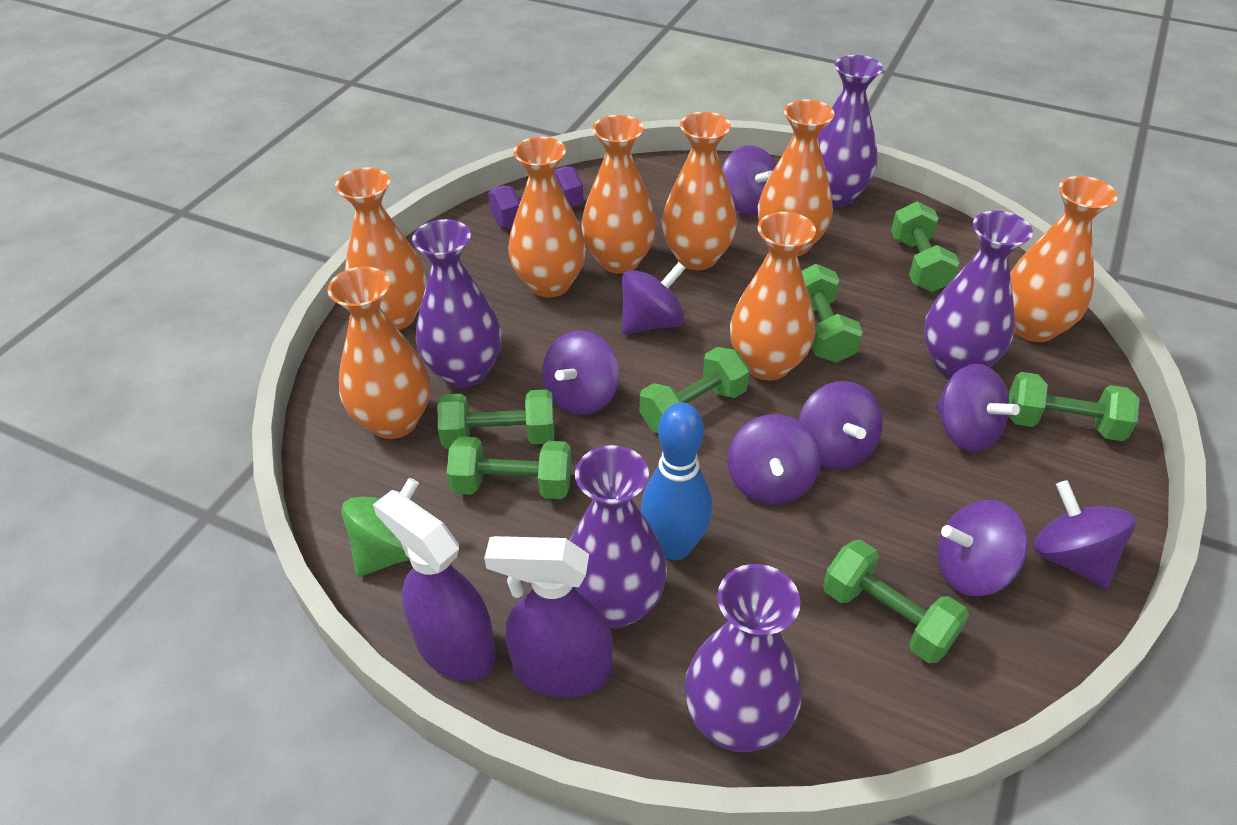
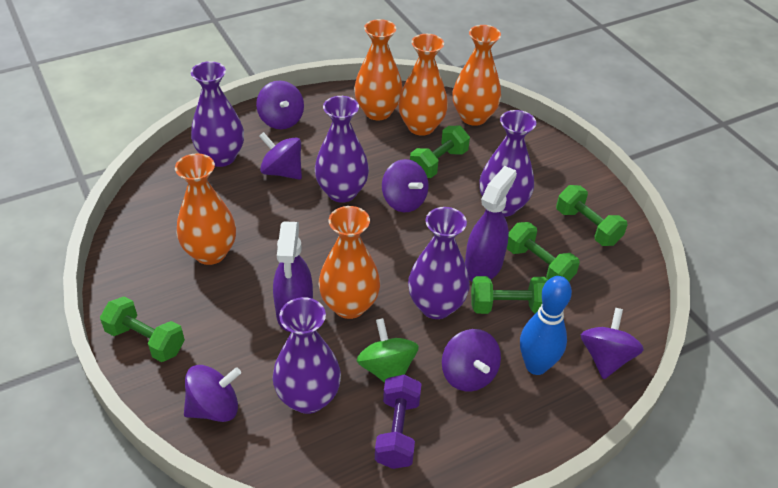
green dumbbell: [437,389,554,449] [447,436,571,499] [639,347,750,433] [802,264,863,363] [823,540,969,663] [891,201,959,292] [1009,372,1140,441] = 7 -> [100,297,185,362] [410,126,470,178] [471,276,548,314] [507,222,580,282] [556,185,628,246] = 5
orange vase: [328,267,430,439] [335,168,427,330] [508,137,586,298] [581,115,657,274] [662,112,737,270] [730,212,816,381] [758,99,835,256] [1010,176,1118,342] = 8 -> [175,153,236,265] [319,206,380,319] [354,19,403,120] [398,34,448,136] [453,25,501,126] = 5
purple spinning top: [542,331,619,415] [622,262,685,334] [722,145,777,215] [728,414,821,505] [798,381,883,470] [935,364,1020,452] [937,500,1028,597] [1033,480,1136,588] = 8 -> [184,365,241,422] [256,81,304,129] [259,132,302,180] [382,159,429,212] [442,329,501,392] [581,308,644,379] = 6

